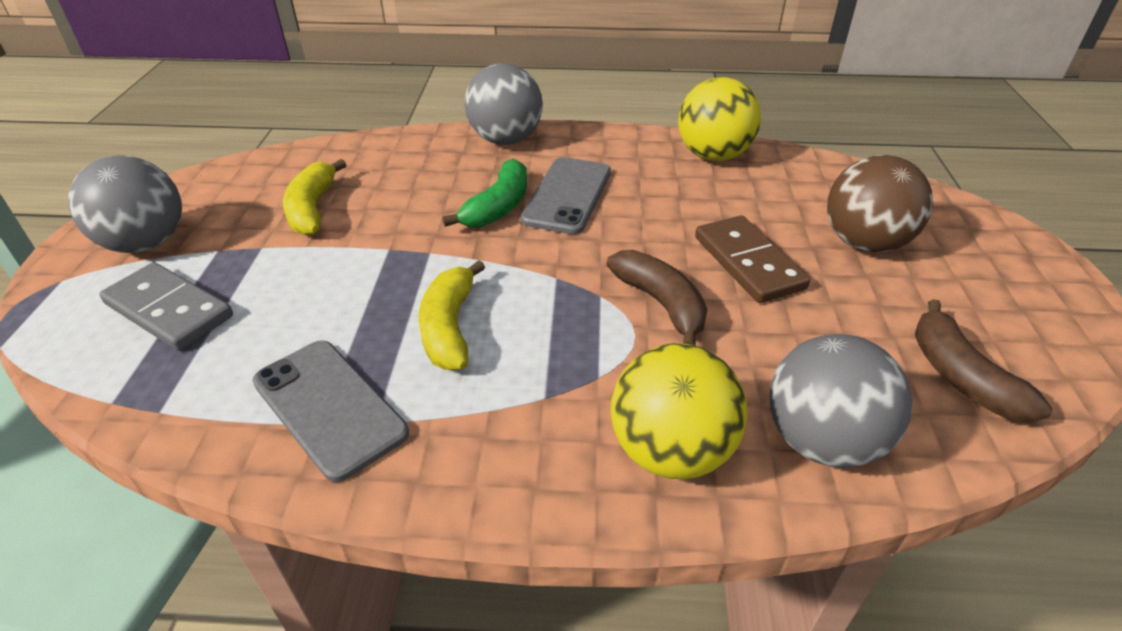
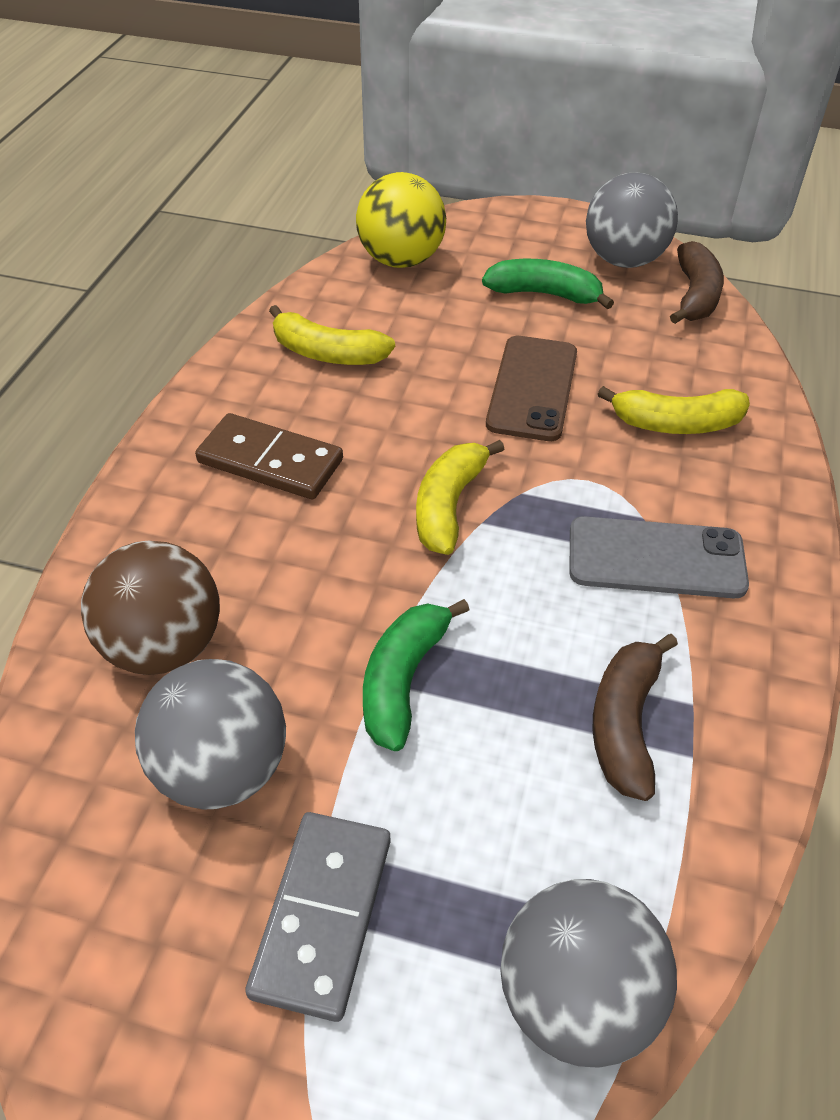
brown phone: none = 0 -> [486,336,577,441] = 1
green banana: [442,158,527,228] = 1 -> [363,599,470,751] [482,259,614,309] = 2
grey phone: [252,340,409,482] [521,157,611,234] = 2 -> [570,516,749,598] = 1
yellow ball: [611,343,747,479] [678,77,761,161] = 2 -> [356,172,446,268] = 1
yellow banana: [283,159,347,236] [419,260,485,370] = 2 -> [269,305,395,365] [416,440,504,555] [598,386,750,434] = 3

